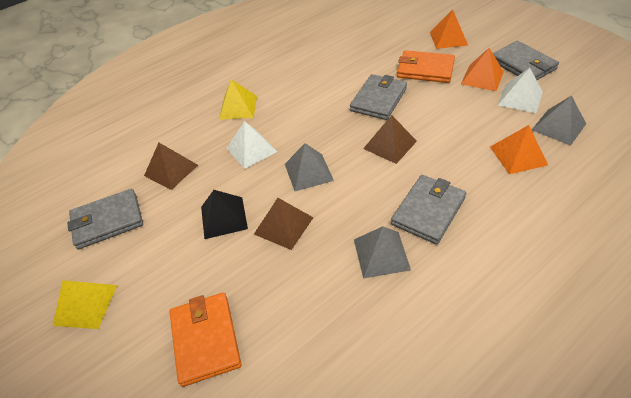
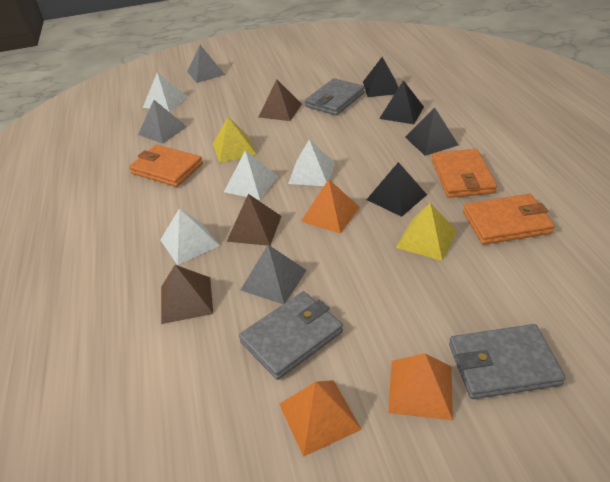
black pyramid: [201,190,248,239] = 1 -> [363,57,399,97] [366,162,427,217] [379,80,424,124] [405,107,458,156] = 4
grey wallet: [67,189,143,249] [350,74,407,120] [391,175,466,244] [493,41,559,80] = 4 -> [239,291,343,380] [305,78,365,116] [449,324,566,399] = 3
orange wallet: [169,293,241,387] [397,50,455,83] = 2 -> [129,145,203,187] [432,149,497,198] [463,194,555,245] = 3
white pyramid: [227,121,277,169] [498,68,543,113] = 2 -> [143,72,187,112] [160,208,220,265] [224,150,278,200] [288,139,335,186] = 4

